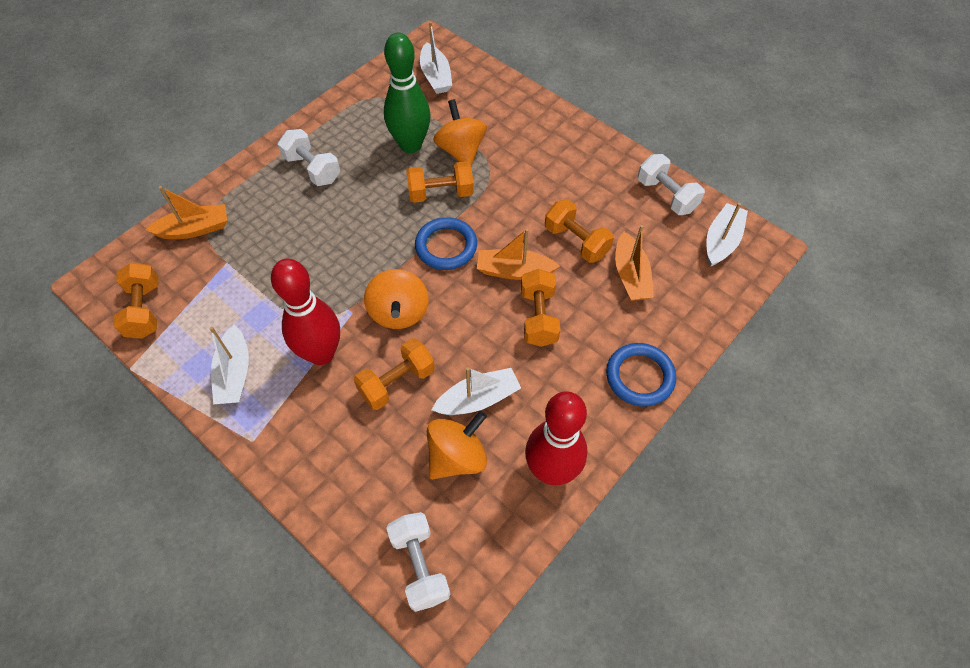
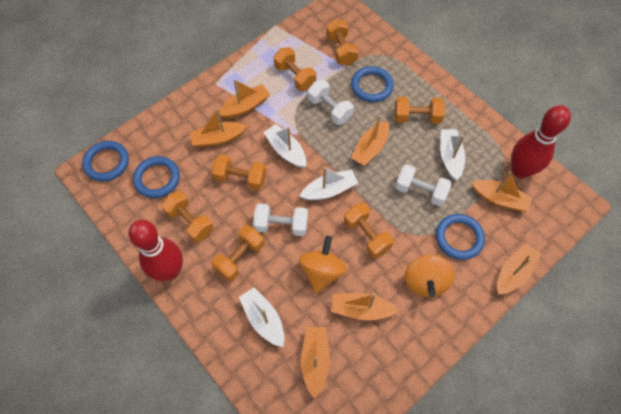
blue ring: [415,217,477,270] [606,343,676,407] = 2 -> [82,141,129,181] [133,156,180,198] [351,66,394,102] [436,214,485,260] = 4
green bowling pin: [384,33,431,153] = 1 -> none = 0
orange boat: [145,186,227,239] [477,229,560,280] [615,225,654,301] = 3 -> [190,108,247,147] [219,79,270,118] [301,327,330,399] [331,293,399,320] [351,116,389,166] [471,171,533,211] [497,243,542,294] = 7
orange dumbbell: [113,262,159,339] [354,338,435,410] [406,161,474,203] [521,269,560,347] [545,199,614,263] = 5 -> [162,191,213,242] [211,225,264,281] [212,154,266,190] [273,47,316,91] [326,19,359,66] [344,203,394,258] [394,97,445,124] = 7
orange spinning top: [364,269,429,329] [427,411,487,479] [433,99,487,166] = 3 -> [299,236,346,294] [405,255,455,297] = 2

